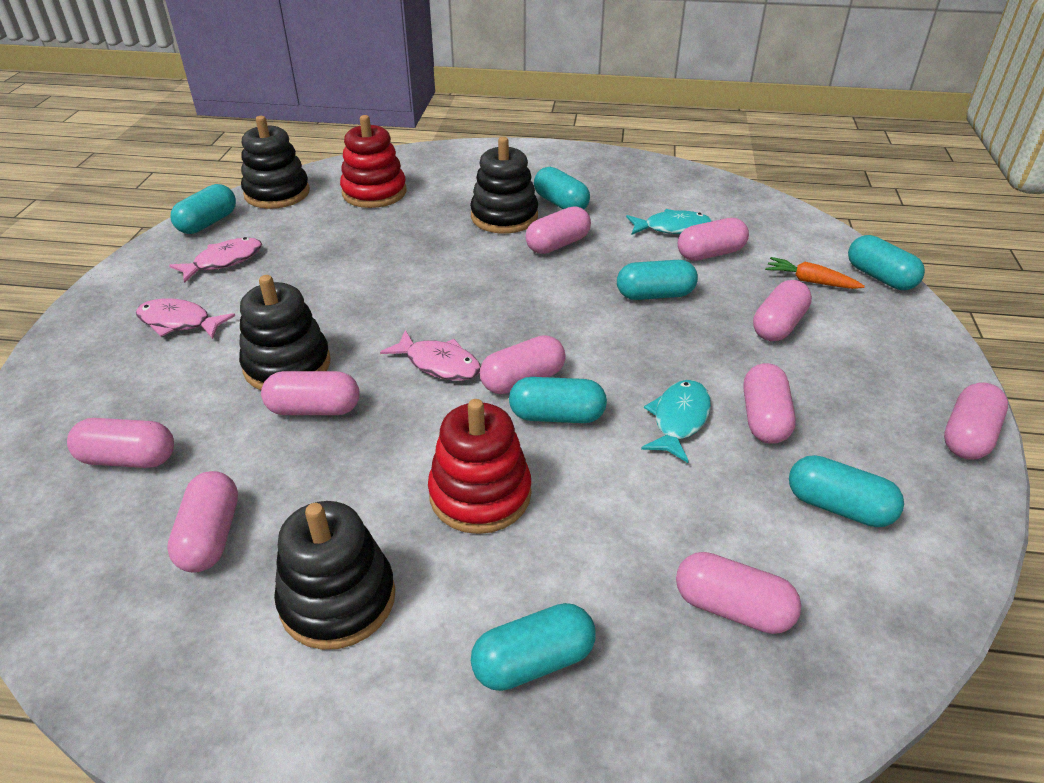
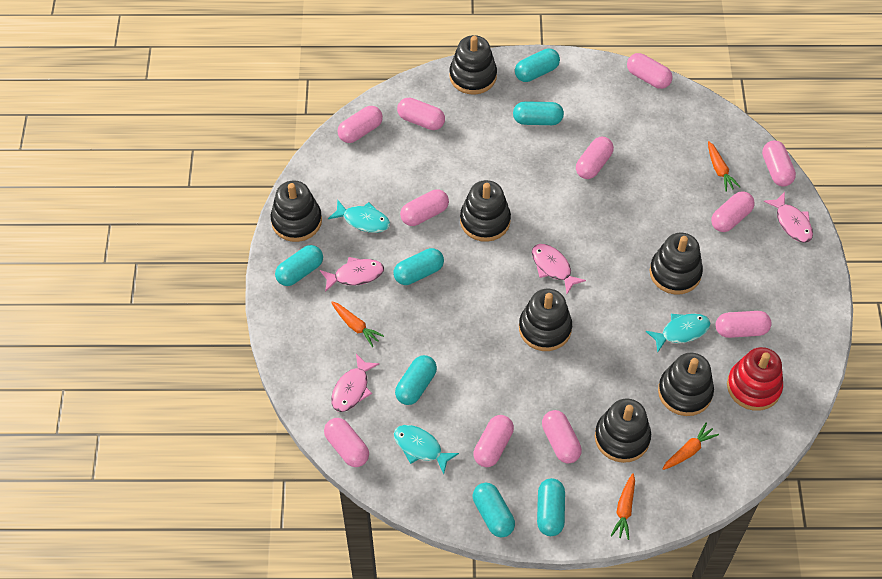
black stacking toy: [239,275,331,390] [241,116,310,209] [274,501,395,650] [470,137,538,233] = 4 -> [271,180,322,242] [449,35,497,95] [460,180,511,242] [519,289,572,351] [595,398,651,463] [650,233,703,295] [658,353,714,416] = 7
orange carrot: [765,257,865,289] = 1 -> [331,301,384,347] [611,473,635,540] [663,422,719,470] [708,141,740,192] = 4
pink capsule: [67,418,174,468] [167,471,238,573] [261,371,359,415] [480,335,566,394] [525,206,591,254] [676,552,801,634] [678,218,749,261] [743,363,796,444] [753,280,812,341] [944,383,1008,460] = 10 -> [324,418,369,467] [337,106,383,143] [397,97,445,130] [400,189,449,226] [473,415,514,467] [542,410,582,464] [576,137,614,179] [627,53,673,89] [711,191,755,232] [716,311,772,338] [762,140,796,187] = 11
pink fish: [136,298,235,339] [169,237,262,283] [380,330,481,381] = 3 -> [320,257,384,292] [331,354,380,412] [532,244,586,294] [764,192,813,243] = 4
red stacking toy: [340,115,407,208] [428,399,531,534] = 2 -> [727,347,783,411] = 1
turquoise fish: [626,209,712,235] [641,380,711,463] = 2 -> [328,199,390,233] [394,425,459,474] [646,314,711,353] = 3

